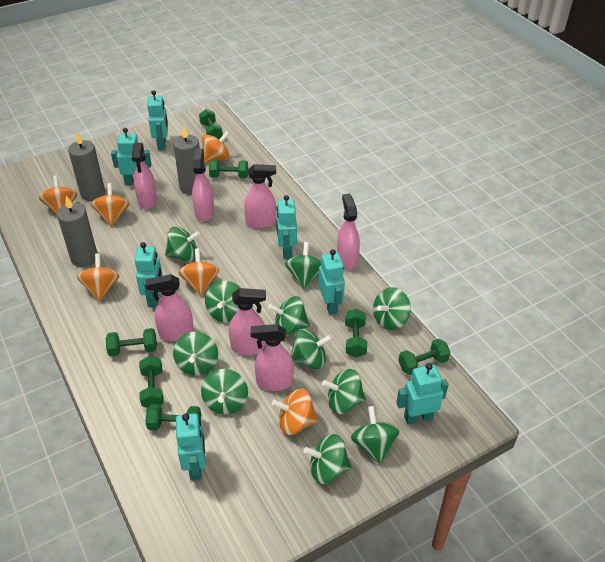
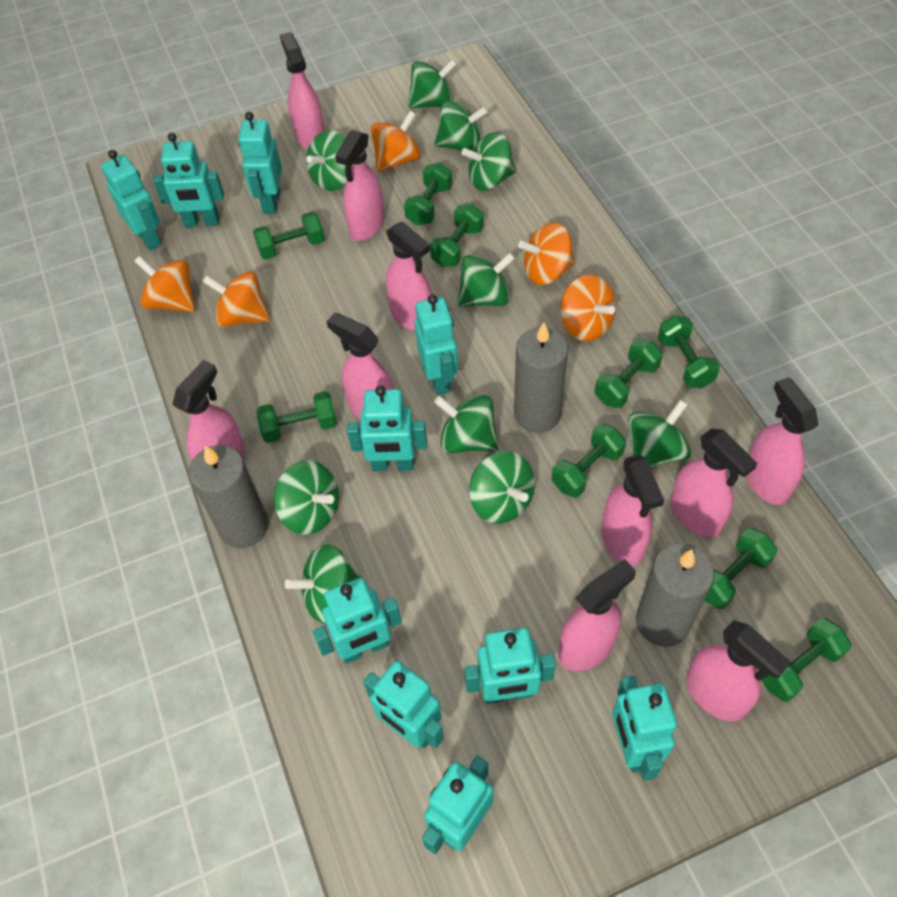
green dumbbell: [106,328,157,356] [139,356,164,408] [145,404,201,431] [199,109,223,139] [209,160,248,178] [345,309,367,357] [398,339,450,375] = 7 -> [253,212,325,260] [256,391,337,443] [404,162,452,226] [430,204,484,267] [551,424,626,498] [595,339,663,408] [657,315,720,388] [705,528,777,609] [762,618,851,702] = 9
green spinning top: [165,227,201,262] [173,332,218,376] [201,369,248,415] [205,281,240,323] [268,296,310,336] [285,242,321,289] [291,329,332,369] [303,434,352,484] [322,369,366,414] [351,406,400,464] [373,287,411,330] = 11 -> [274,460,339,535] [285,544,361,624] [306,130,347,191] [408,59,457,108] [434,101,488,151] [434,395,498,454] [458,253,515,307] [462,132,516,191] [469,451,535,524] [628,400,691,468] = 10
orange spinning top: [39,176,77,214] [77,253,119,301] [91,183,129,227] [178,248,219,296] [202,131,230,163] [272,389,318,435] = 6 -> [134,256,195,312] [202,271,270,327] [371,111,421,172] [518,222,575,285] [560,275,616,341] = 5
pink spray bottle: [132,143,157,210] [145,274,194,341] [192,148,214,222] [229,288,266,356] [244,164,276,229] [251,324,294,391] [337,194,360,270] = 7 -> [172,360,245,461] [280,32,325,149] [326,313,394,419] [335,130,384,241] [386,221,432,331] [558,559,636,671] [602,455,664,566] [670,429,758,538] [686,620,791,722] [746,377,818,505] = 10
turquoise robot: [111,128,151,185] [135,242,163,307] [147,90,168,150] [176,413,206,480] [276,195,297,259] [318,249,345,315] [396,363,449,424] = 7 -> [101,150,161,251] [153,133,224,227] [238,112,282,214] [313,578,402,664] [347,385,427,471] [363,661,444,749] [415,294,458,395] [422,756,493,854] [464,628,556,704] [612,676,677,781] = 10

